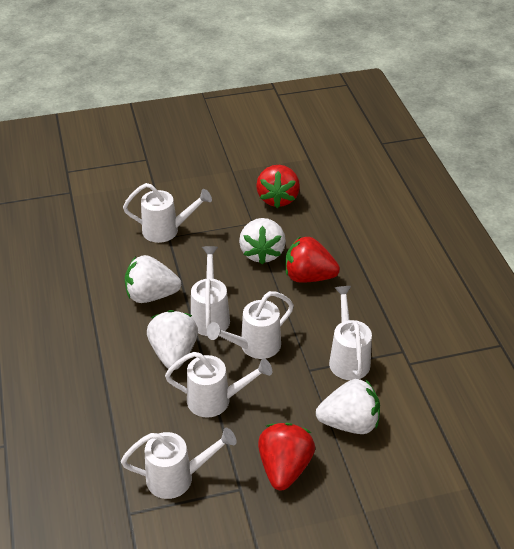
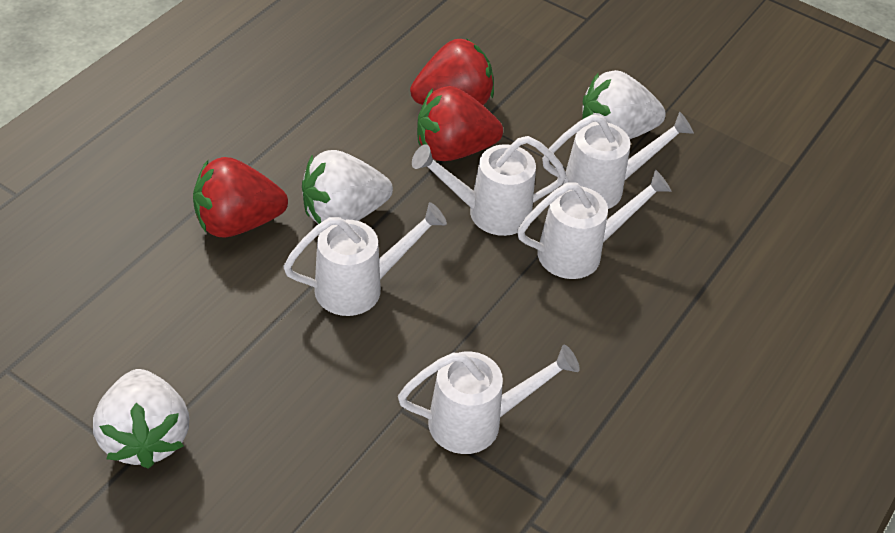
white strawberry: [125,255,181,303] [147,310,198,370] [239,218,286,264] [316,379,380,434] = 4 -> [93,369,189,469] [302,150,393,224] [582,70,666,139] = 3
white watering can: [121,428,237,499] [123,183,212,243] [165,352,272,417] [191,246,230,336] [207,291,294,359] [329,286,372,380] = 6 -> [283,202,447,316] [398,345,580,454] [412,136,567,236] [517,170,671,279] [542,112,694,209] = 5

